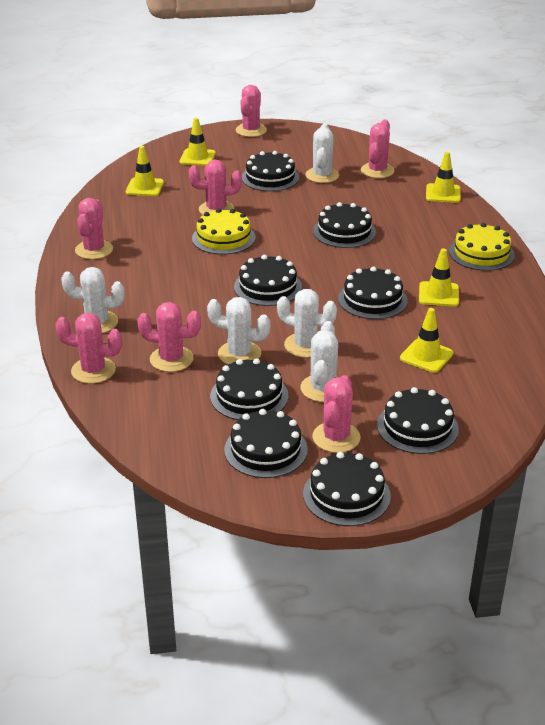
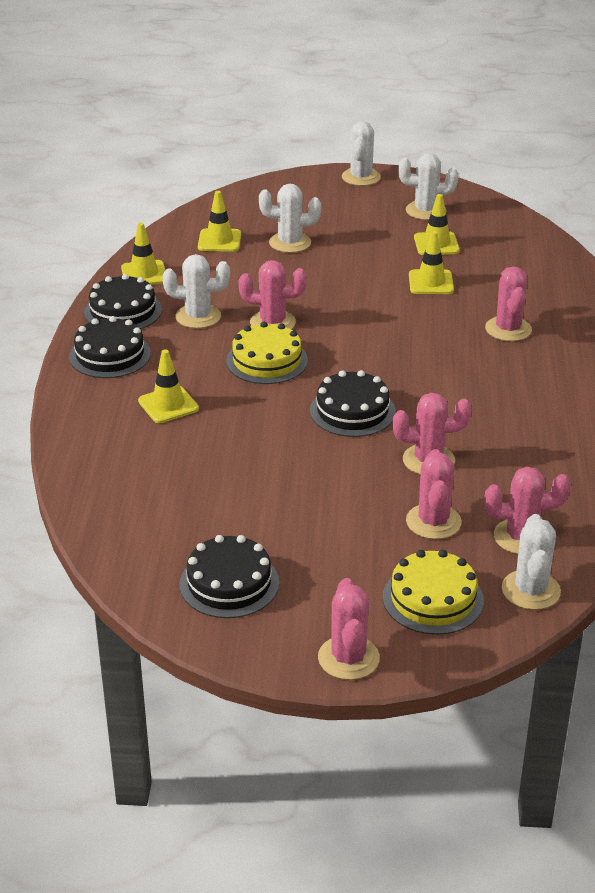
black cake: [210,358,288,420] [224,409,308,478] [234,255,302,306] [242,151,299,191] [303,452,391,526] [313,202,376,248] [338,266,408,319] [377,387,459,454] = 8 -> [69,316,151,378] [84,274,162,329] [180,535,279,618] [310,370,396,437] = 4
pink cactus: [55,313,122,384] [75,198,113,259] [137,302,201,372] [189,160,242,215] [235,85,267,137] [312,375,361,453] [361,120,394,178] = 7 -> [238,260,307,329] [318,578,380,680] [393,393,472,474] [406,449,462,539] [485,266,532,341] [485,467,570,554] = 6

